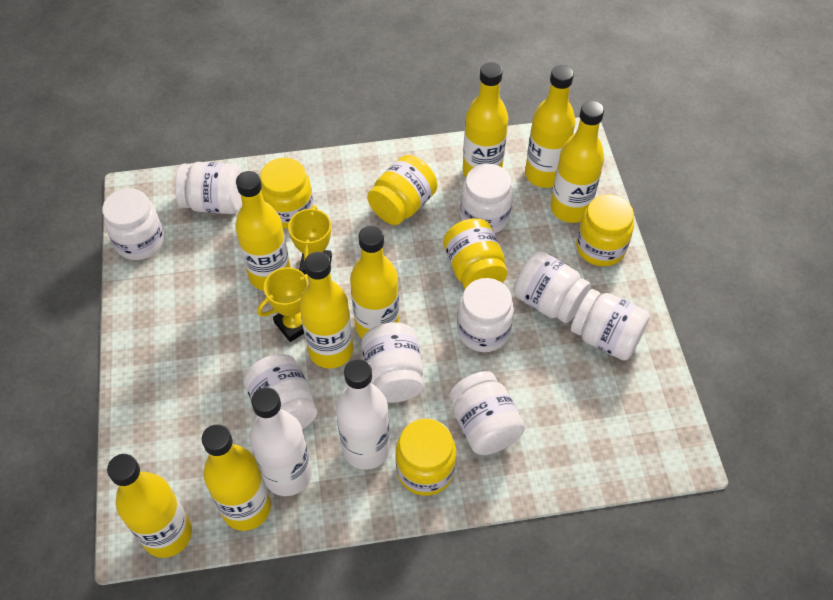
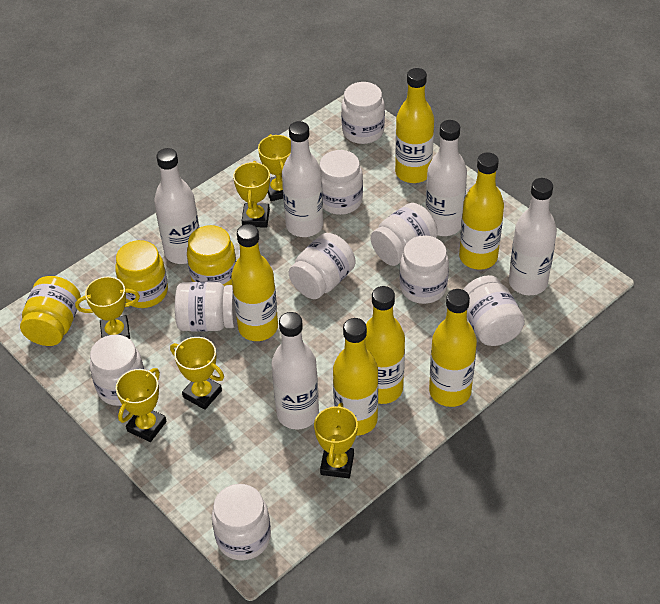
white bottle: [250,387,312,496] [336,359,390,470] = 2 -> [154,148,199,264] [271,312,319,430] [282,121,323,237] [425,120,467,236] [508,178,557,295] = 5
yellow bottle: [107,454,192,558] [201,424,271,531] [235,171,291,291] [299,252,353,369] [350,226,399,338] [463,62,508,177] [525,65,576,188] [551,101,604,223] = 8 -> [231,224,278,341] [333,318,378,436] [365,286,405,404] [395,68,434,183] [429,289,477,407] [459,152,504,270] = 6
yellow jar: [260,158,313,229] [367,155,437,225] [396,418,456,496] [443,218,507,289] [576,194,634,266] = 5 -> [20,276,81,346] [115,240,168,308] [187,225,236,286] = 3
yellow trophy: [257,267,308,342] [288,206,332,274] = 2 -> [75,276,140,339] [116,368,167,442] [170,337,224,410] [233,161,270,228] [258,134,291,201] [314,403,358,478] = 6

